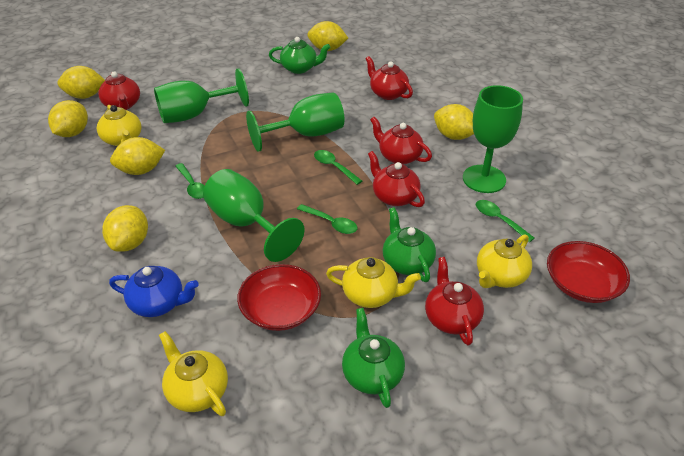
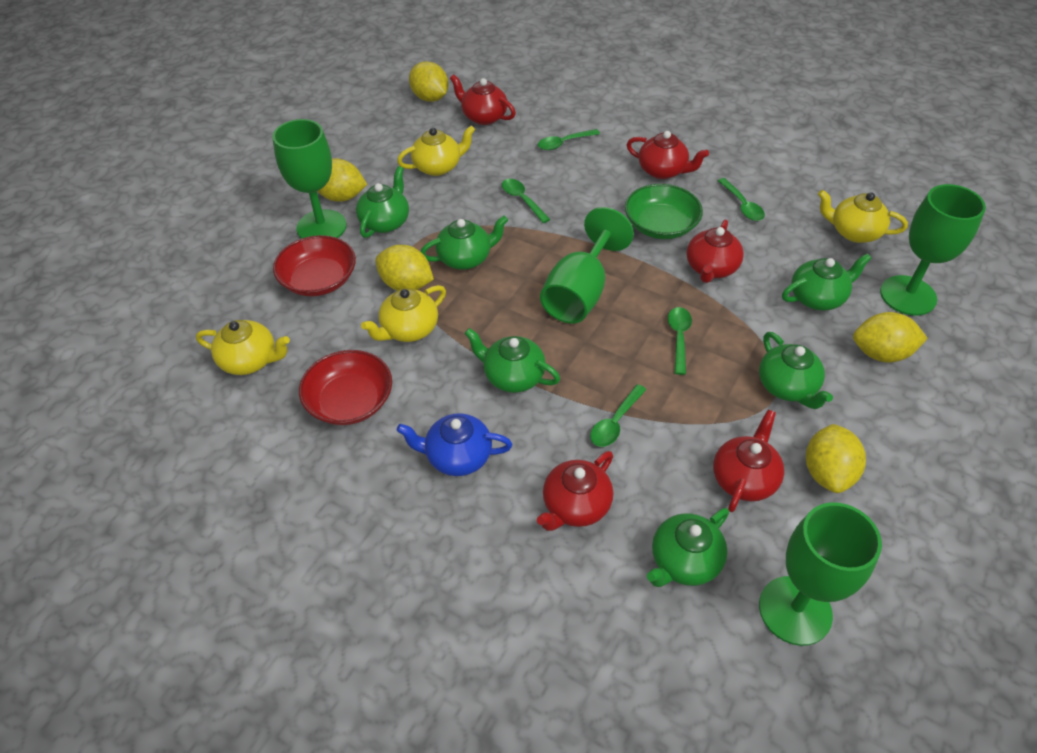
green bowl: none = 0 -> [625,184,703,239] = 1
green spoon: [175,163,205,199] [297,204,357,234] [314,150,362,185] [476,200,534,242] = 4 -> [502,179,550,223] [538,129,600,150] [590,384,646,447] [668,307,692,375] [718,178,765,221] = 5
green teapot: [269,37,330,74] [342,308,405,408] [383,207,436,282] = 3 -> [356,166,409,238] [421,215,508,270] [464,328,560,393] [647,508,729,587] [759,332,833,409] [782,253,872,311] = 6
yellow lemon: [48,100,88,137] [57,66,105,99] [102,205,148,252] [110,137,165,175] [307,21,348,51] [434,104,474,140] = 6 -> [318,158,367,202] [375,245,434,291] [409,61,449,102] [806,424,866,493] [853,312,928,363] = 5

